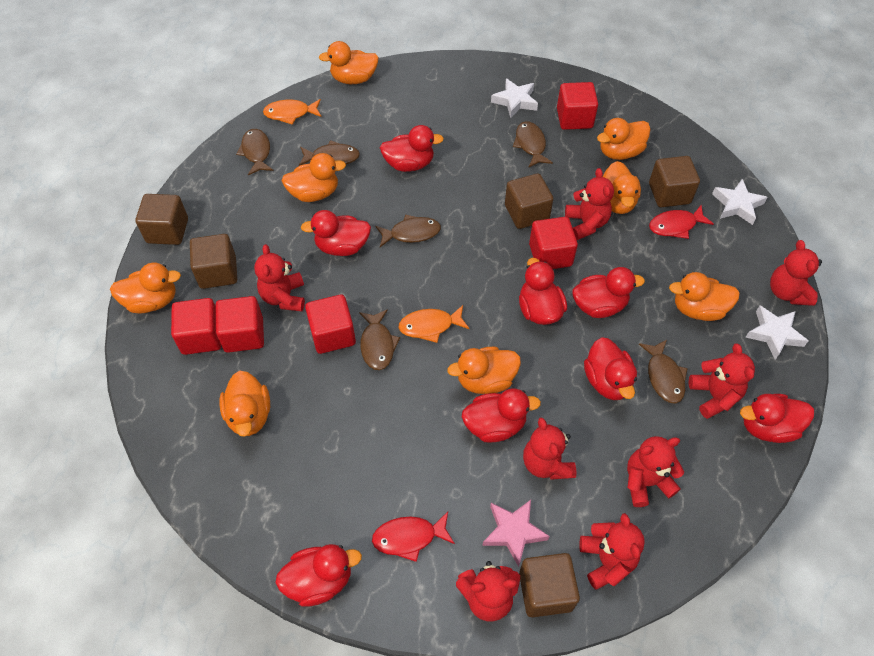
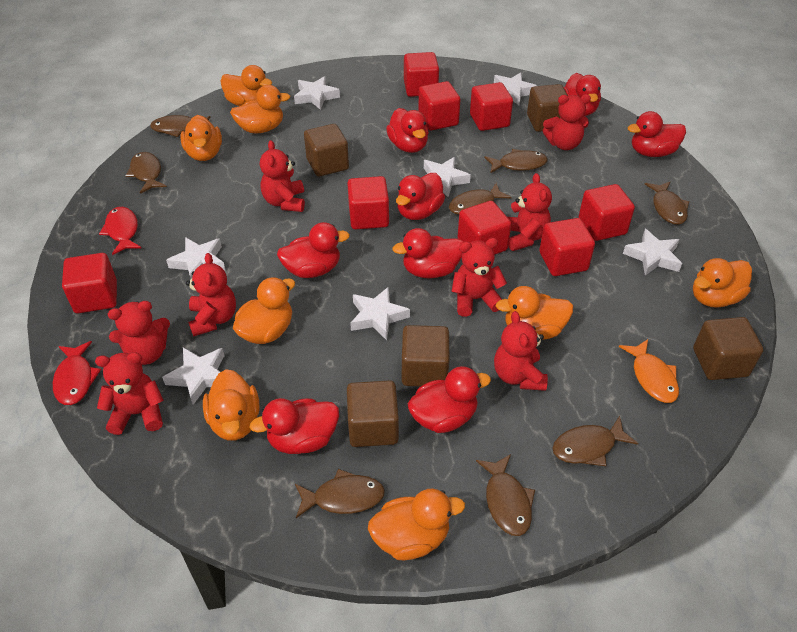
brown fish: [236,129,273,175] [299,140,360,166] [359,309,400,370] [376,214,441,247] [513,121,553,168] [639,340,688,404] = 6 -> [126,152,167,194] [150,115,210,137] [295,469,385,518] [449,183,512,215] [476,454,535,536] [485,149,547,174] [552,416,638,466] [645,181,690,225] = 8
orange fish: [263,99,321,125] [399,305,470,343] = 2 -> [619,339,679,403] = 1
pink star: [482,500,550,567] = 1 -> none = 0
red cube: [171,298,221,355] [215,296,264,353] [305,295,356,354] [529,217,578,269] [557,82,598,130] = 5 -> [62,253,117,313] [347,176,389,229] [404,52,439,97] [418,81,460,130] [458,201,511,255] [470,82,513,131] [539,218,595,276] [579,184,635,241] = 8
white star: [491,78,538,118] [712,179,768,225] [745,306,808,360] = 3 -> [162,347,224,405] [166,237,226,279] [294,76,340,110] [350,287,410,340] [424,157,471,197] [494,72,537,105] [623,229,682,276] = 7

